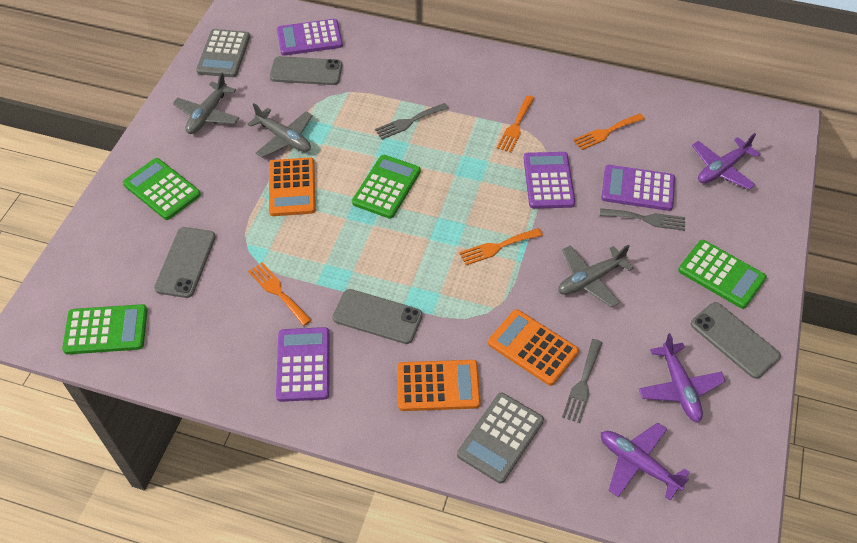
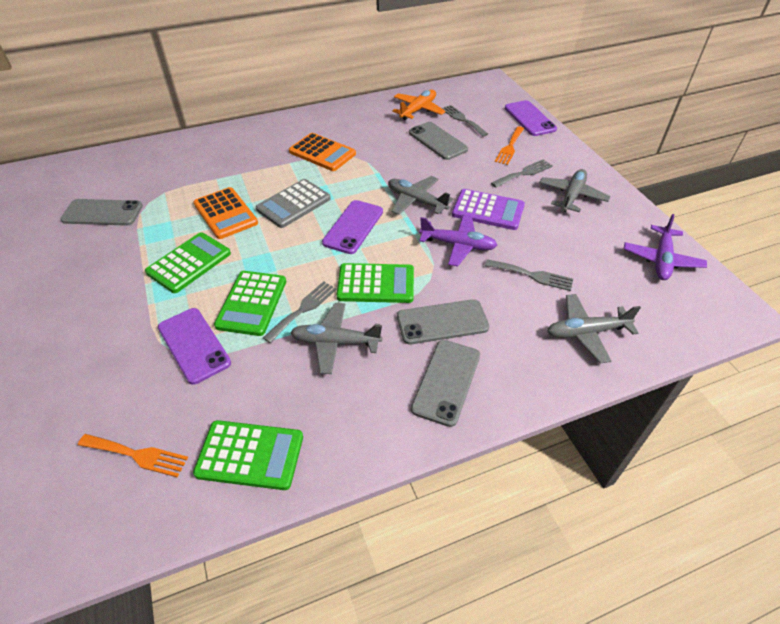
grey calculator: [196,29,250,77] [457,393,544,483] = 2 -> [256,179,331,228] = 1
grey fork: [375,103,449,140] [562,339,603,423] [600,208,685,231] = 3 -> [263,281,337,343] [442,105,488,137] [485,259,573,291] [491,159,553,188] = 4
grey plane: [173,72,239,134] [248,103,313,158] [558,244,634,307] = 3 -> [290,303,382,374] [388,176,454,215] [539,169,611,213] [547,294,641,364] = 4
orange calculator: [269,157,316,216] [397,360,481,411] [488,309,579,386] = 3 -> [194,187,258,239] [289,133,356,171] = 2
orange fork: [248,262,311,326] [459,228,543,265] [497,95,535,153] [573,113,645,150] = 4 -> [78,434,188,477] [495,126,524,165] = 2
orange plane: none = 0 -> [392,90,445,120] = 1
purple calculator: [276,327,330,402] [277,19,343,56] [524,152,575,209] [601,165,675,211] = 4 -> [452,189,525,230] = 1
purple phone: none = 0 -> [158,308,231,384] [322,200,383,254] [505,100,557,136] = 3
purple plane: [601,423,690,501] [639,333,726,422] [692,133,760,190] = 3 -> [419,215,497,267] [624,214,707,280] = 2

